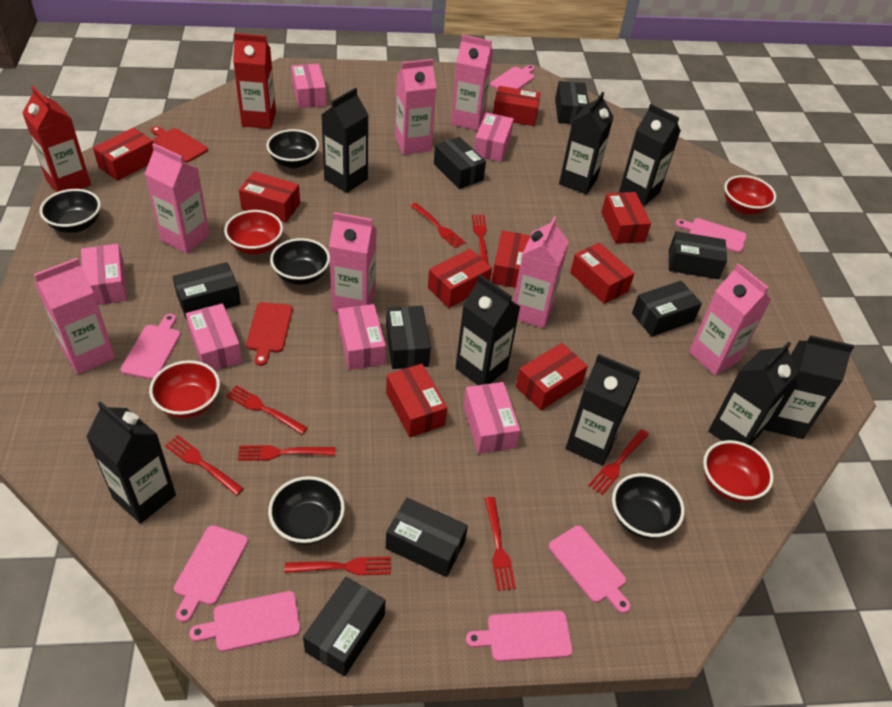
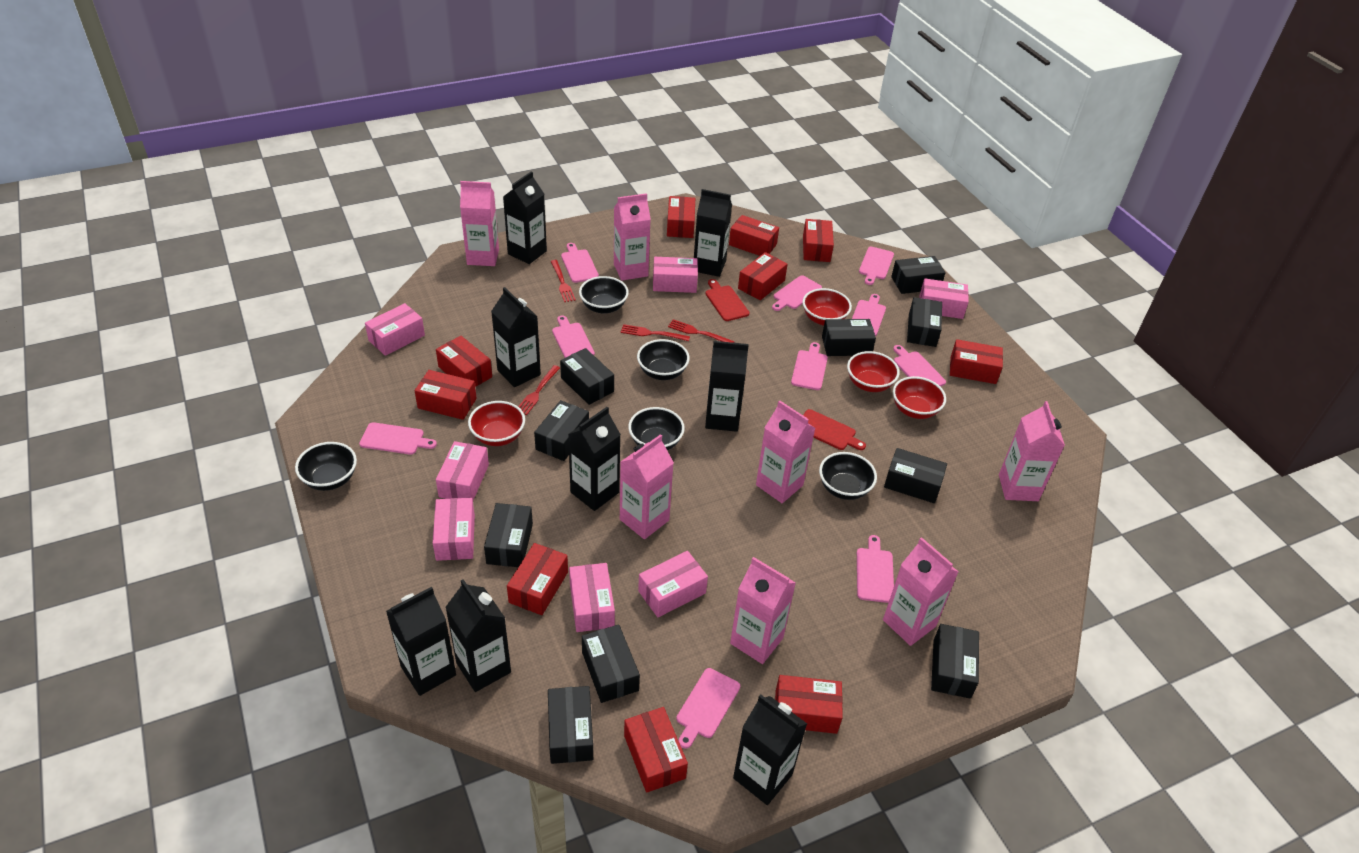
black box: [172,262,241,319] [303,577,386,676] [386,306,431,369] [386,498,468,577] [434,137,486,189] [555,81,589,124] [632,281,702,337] [669,231,727,279] = 8 -> [484,503,533,567] [534,400,589,461] [548,686,593,764] [560,348,614,405] [582,625,640,703] [822,319,876,356] [884,448,947,503] [891,256,946,294] [907,297,942,347] [931,624,979,699] = 10
pink box: [81,244,127,305] [186,303,242,370] [291,64,326,108] [338,304,386,370] [463,382,520,454] [474,112,514,162] = 6 -> [365,303,425,356] [433,498,475,561] [436,441,489,500] [569,563,615,632] [638,551,708,618] [653,257,698,293] [920,278,969,319] = 7
pink cutting board: [121,314,181,380] [174,525,248,622] [189,591,300,652] [466,611,572,662] [490,65,535,89] [549,526,631,613] [675,218,746,253] = 7 -> [359,422,437,455] [552,315,595,358] [561,243,599,283] [676,668,740,749] [772,275,822,311] [791,342,828,390] [852,294,886,336] [857,535,894,603] [859,247,894,285] [893,345,946,387] = 10
red box: [93,128,153,181] [239,171,300,222] [386,364,447,437] [428,249,492,308] [492,230,531,288] [493,86,541,126] [516,343,588,410] [570,243,635,304] [601,192,651,244] = 9 -> [415,370,477,420] [436,336,492,387] [507,543,568,615] [624,707,688,793] [667,196,695,238] [729,215,779,256] [738,252,788,300] [775,675,843,734] [803,219,834,262] [950,339,1003,384] = 10
red carton: [22,86,91,192] [233,33,276,129] = 2 -> none = 0
red fork: [165,435,244,495] [226,385,308,434] [238,445,336,461] [285,557,391,575] [411,203,466,248] [472,215,489,264] [485,497,516,591] [588,429,649,495] = 8 -> [518,365,560,415] [550,260,576,302] [621,324,690,341] [668,319,735,343] = 4

